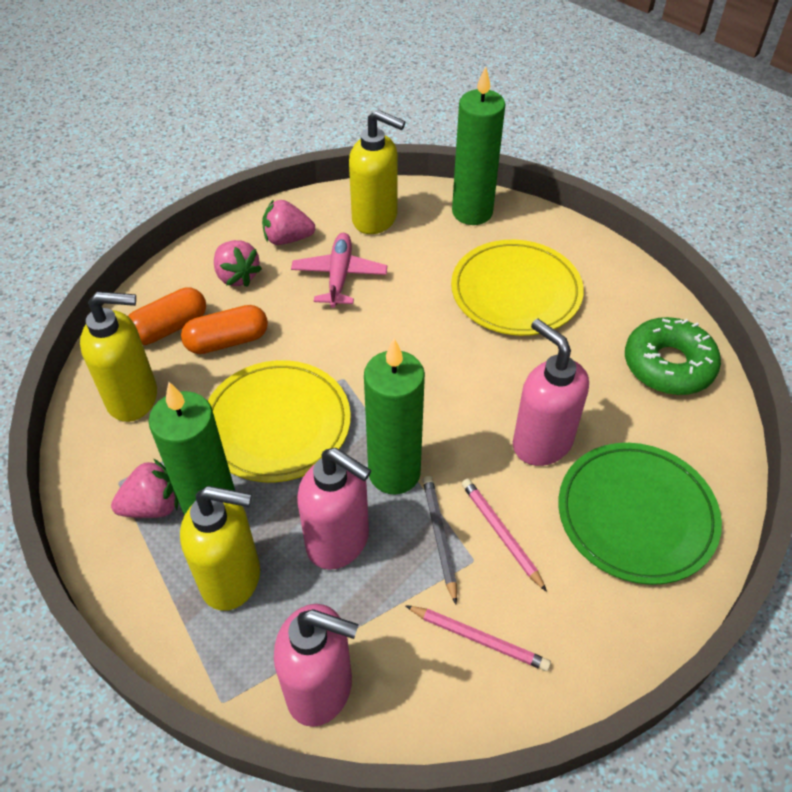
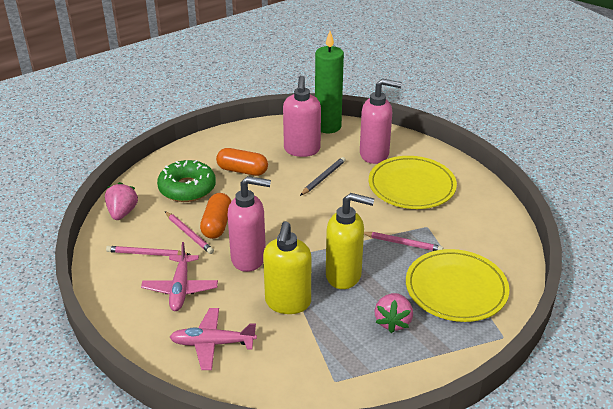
green candle: [149,382,235,516] [364,338,425,495] [452,66,505,225] = 3 -> [315,31,344,133] = 1
green plate: [558,443,722,585] = 1 -> none = 0
pink pencil: [405,605,551,671] [461,479,547,592] = 2 -> [106,246,191,256] [165,211,214,254] [364,232,443,251] = 3
pink plane: [291,233,387,308] = 1 -> [141,242,218,311] [170,308,257,370] = 2
pink strawberry: [111,459,179,518] [214,240,262,287] [262,199,315,245] = 3 -> [105,182,138,220] [374,293,413,333] = 2
yellow soap dispenser: [80,292,157,422] [180,486,260,611] [349,109,405,234] = 3 -> [263,221,311,314] [326,193,374,289] = 2

